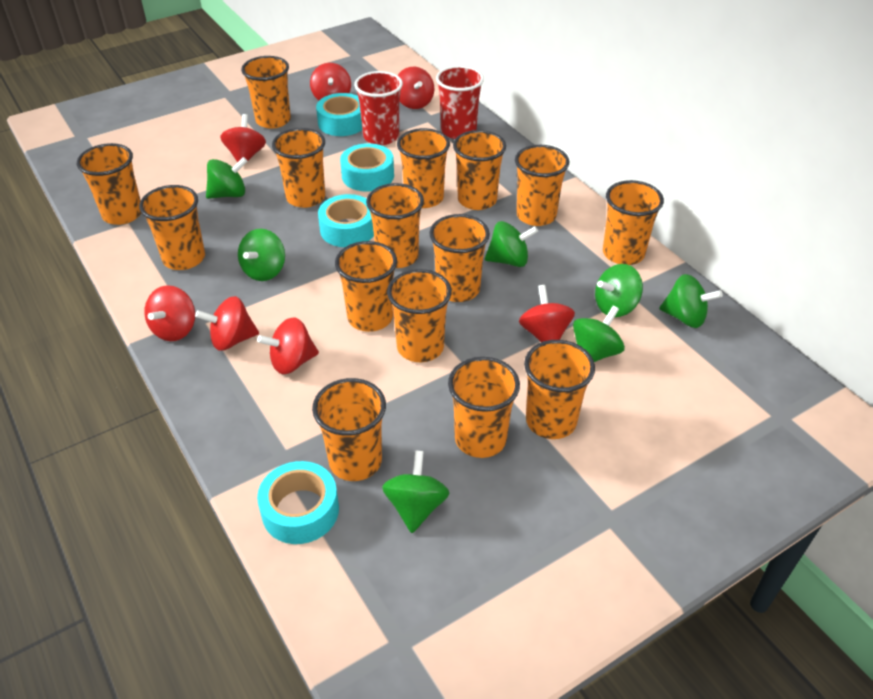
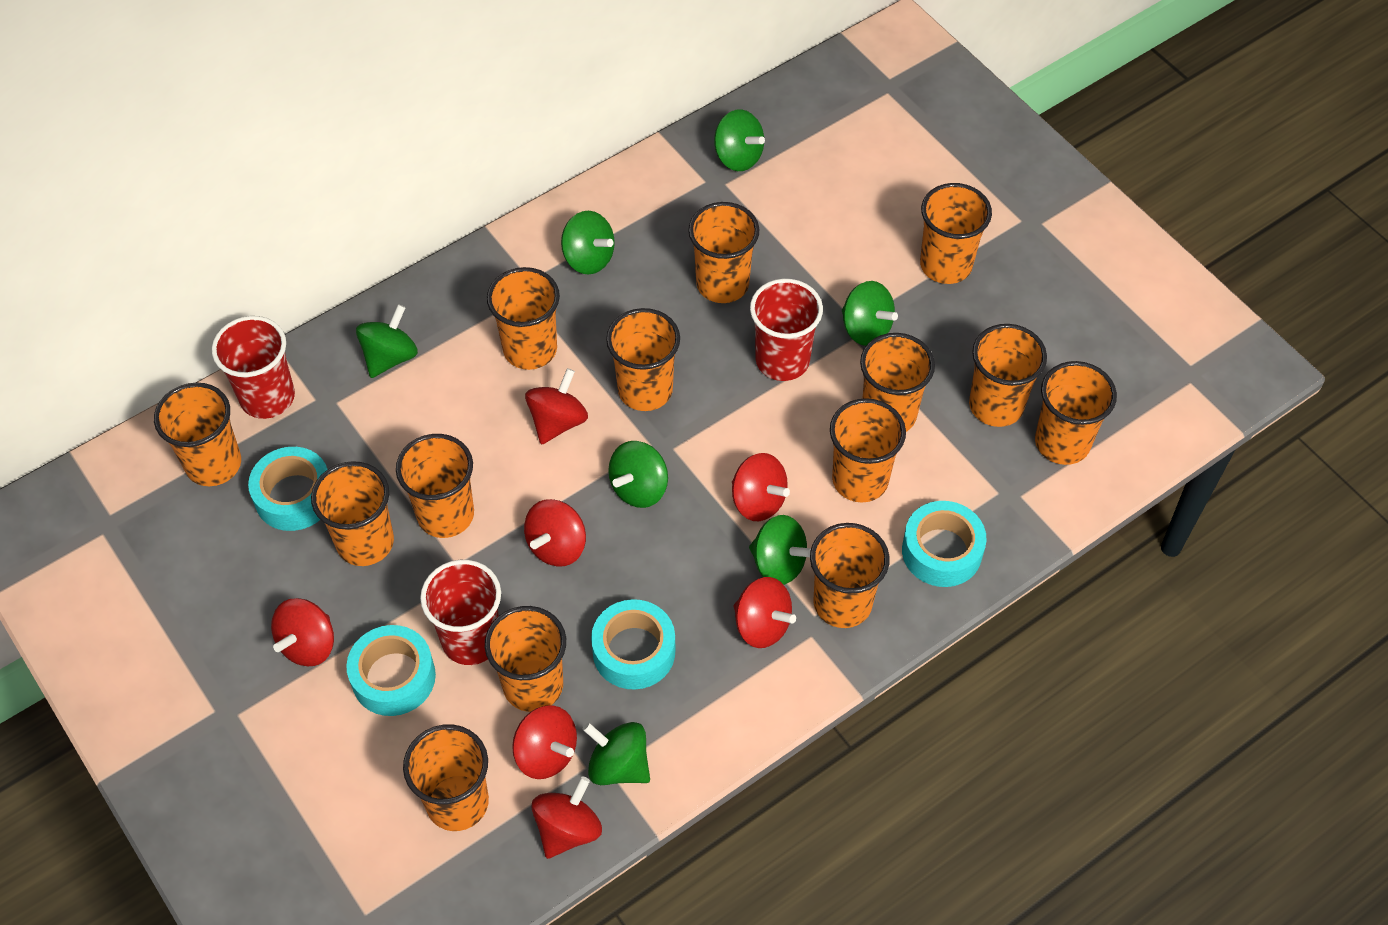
orange cup: [77,143,141,225] [139,185,205,270] [241,56,291,129] [272,128,325,208] [312,378,386,481] [335,241,397,332] [366,183,424,268] [387,269,452,362] [397,128,450,208] [429,214,490,302] [448,357,520,458] [453,130,506,210] [515,145,569,226] [524,340,595,439] [603,180,664,265] = 15 -> [154,382,241,486] [311,461,394,566] [396,434,474,538] [403,724,489,831] [485,606,566,712] [487,267,560,370] [606,308,680,411] [688,202,759,303] [810,523,890,628] [830,398,906,502] [860,333,935,432] [920,183,992,284] [969,324,1047,427] [1035,361,1117,465] = 14
red cup: [354,71,403,145] [436,65,484,139] = 2 -> [212,316,295,419] [420,560,501,665] [750,279,823,381] = 3

